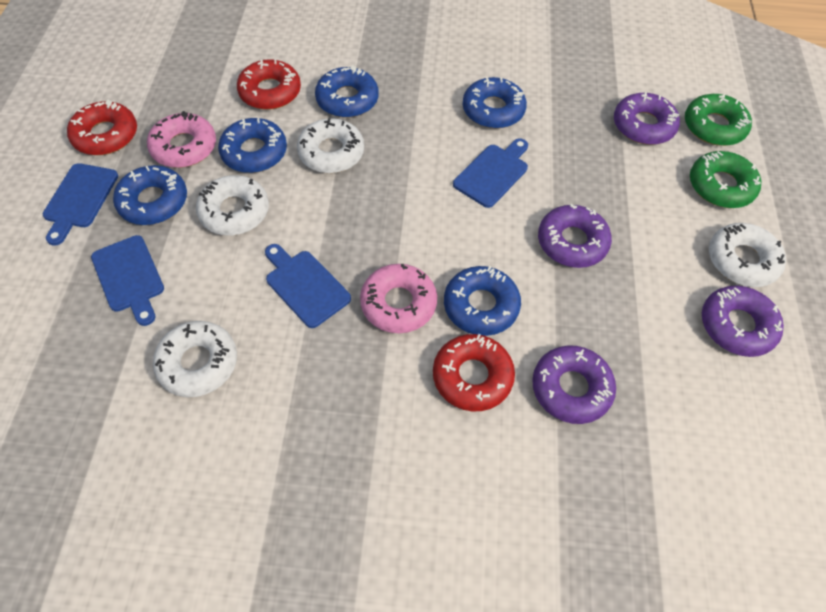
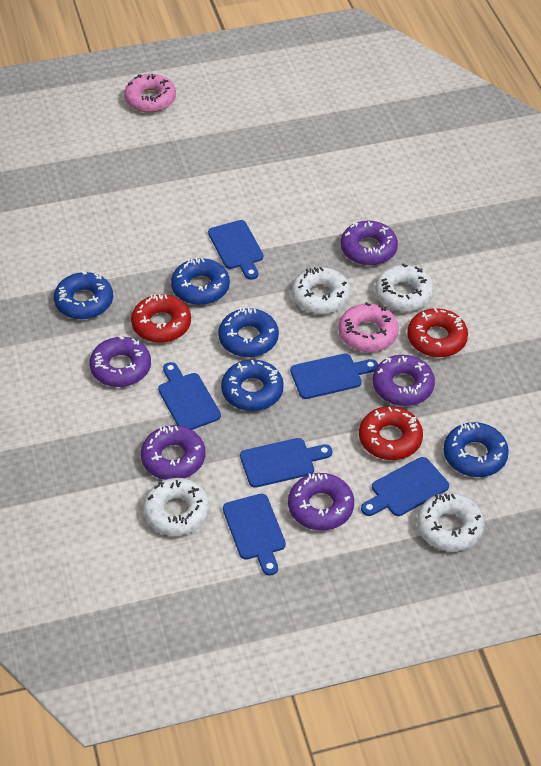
blue cutting board: [43,163,118,246] [91,235,164,326] [265,244,351,328] [453,138,528,208] = 4 -> [158,362,221,430] [208,220,264,280] [223,494,286,576] [240,438,332,488] [290,354,378,399] [361,457,449,516] = 6
green donut: [685,94,752,146] [690,151,761,208] = 2 -> none = 0
purple donut: [532,345,616,424] [538,204,612,268] [614,92,680,145] [702,285,784,357] = 4 -> [90,335,151,387] [141,425,205,480] [288,473,354,531] [341,221,398,265] [373,355,435,406] = 5

